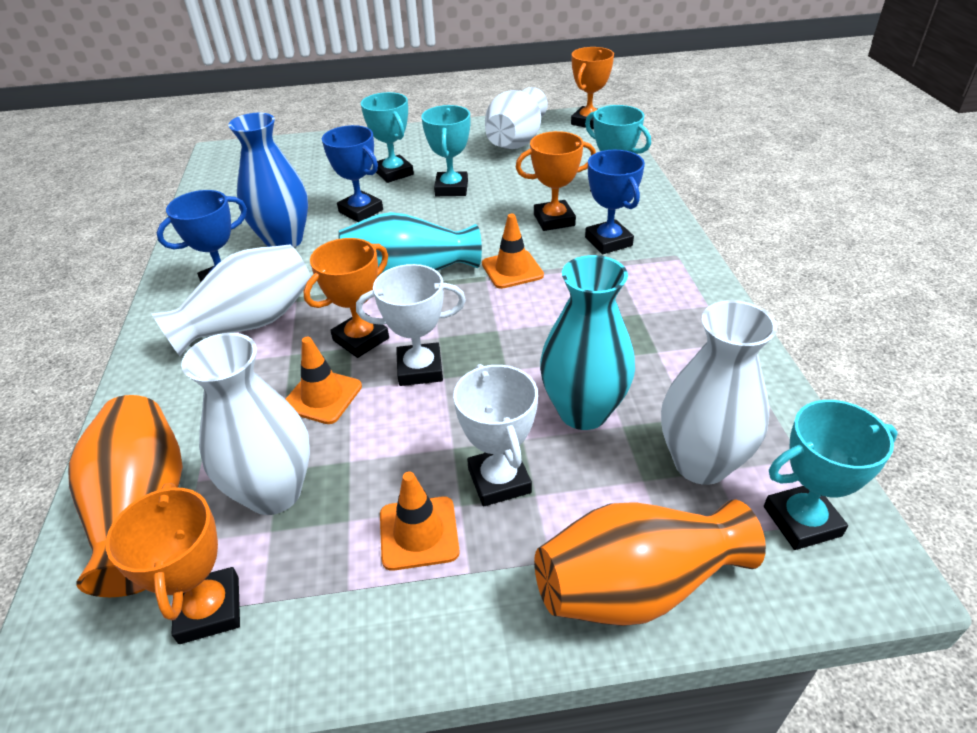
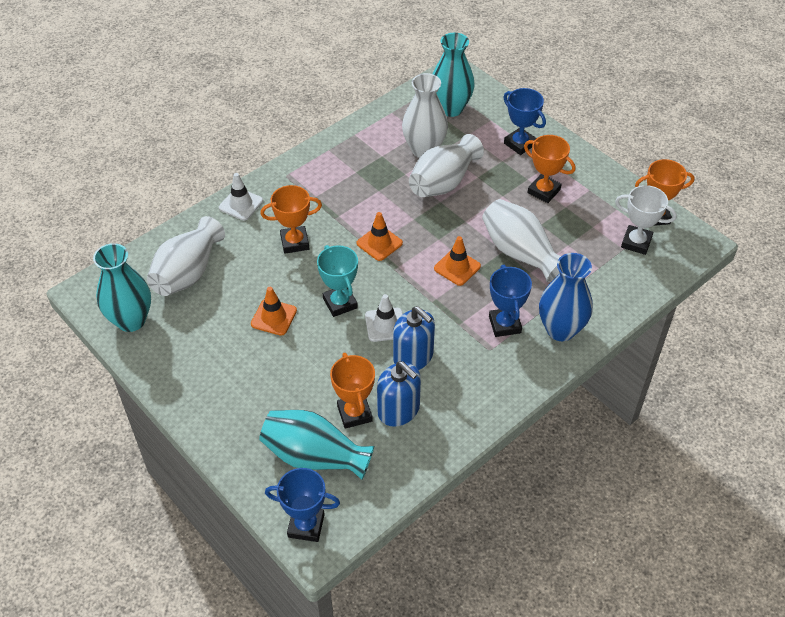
blue soap dispenser: none = 0 -> [377,361,421,427] [393,306,435,370] = 2
orange vase: [68,395,183,597] [534,500,766,626] = 2 -> none = 0
turquoise trophy: [361,92,414,183] [421,105,470,196] [585,105,651,191] [764,400,897,550] = 4 -> [317,245,358,317] = 1
turquoise vase: [338,212,482,274] [540,255,635,430] = 2 -> [93,243,151,332] [259,410,374,480] [433,33,475,117] = 3
white traffic cone: none = 0 -> [219,173,263,220] [365,294,403,342] = 2
white trophy: [356,264,466,386] [453,364,538,507] = 2 -> [615,185,677,255] = 1

